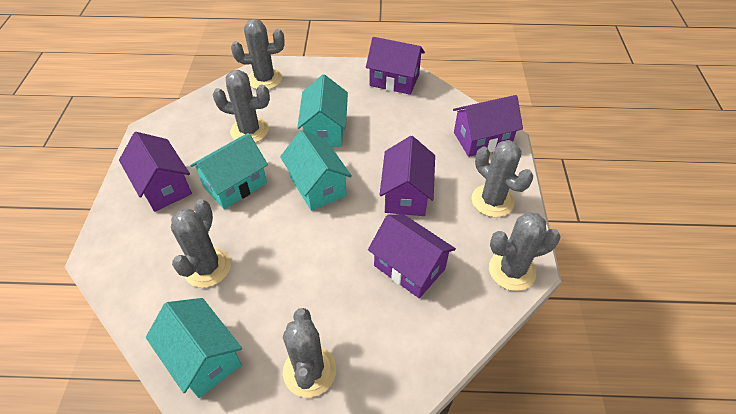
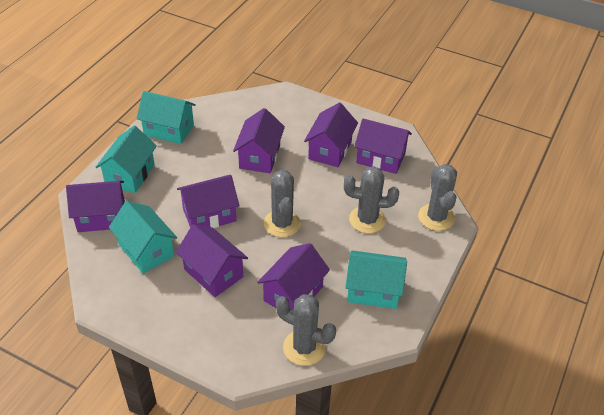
grey cactus: [171,199,231,288] [213,70,270,143] [231,19,285,90] [283,308,336,397] [472,140,533,217] [489,212,561,291] = 6 -> [264,170,301,237] [276,294,336,366] [344,166,399,233] [418,164,457,231] = 4
purple house: [119,132,192,212] [366,37,425,95] [368,214,456,298] [380,136,435,216] [453,95,523,157] = 5 -> [66,181,125,232] [176,224,248,297] [177,175,239,228] [233,108,285,173] [257,243,330,310] [304,103,358,167] [354,118,412,174] = 7

